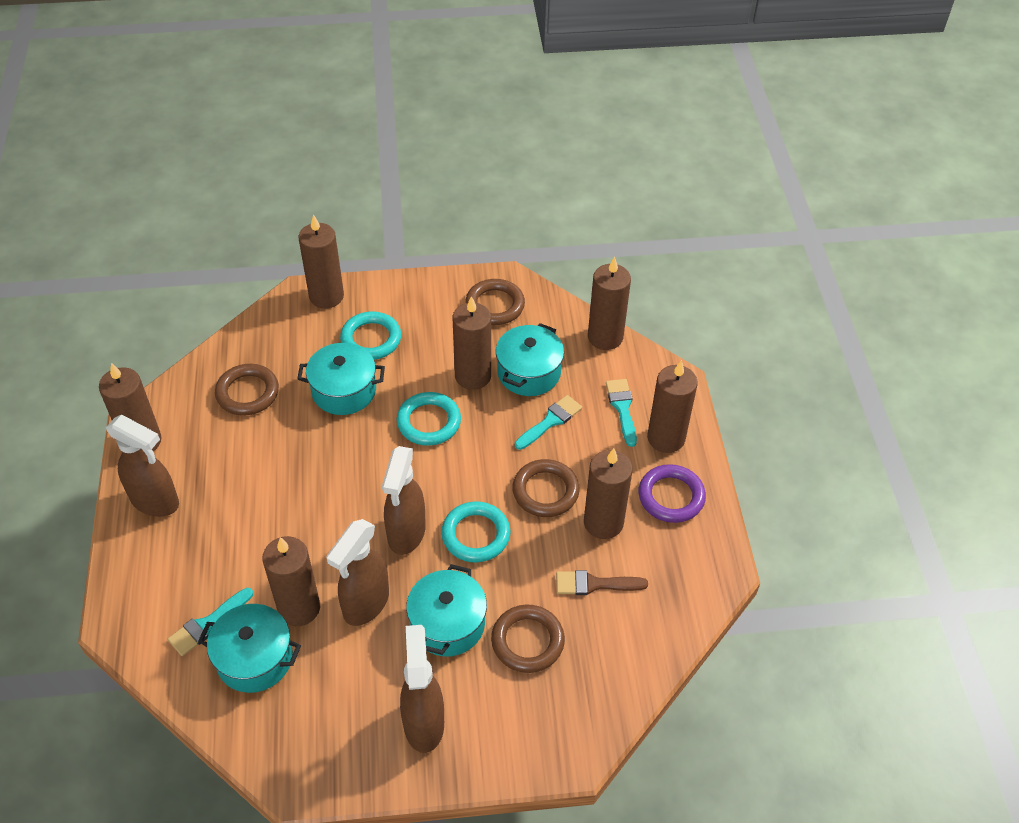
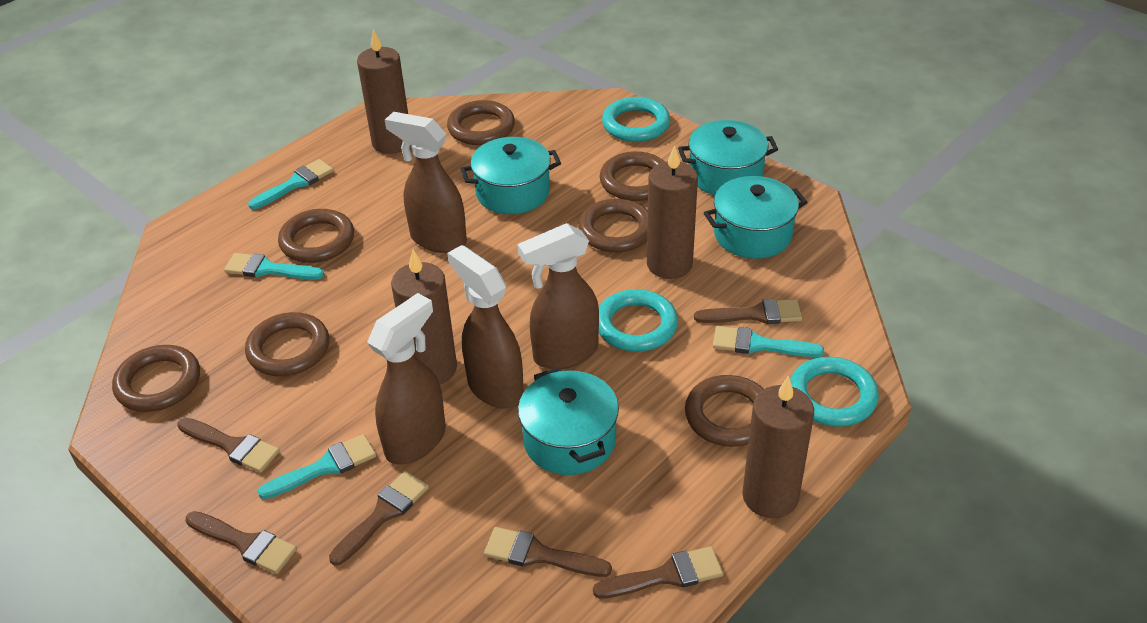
brown brush: [556,570,648,595] = 1 -> [178,418,280,473] [186,511,297,574] [329,471,429,566] [484,527,612,577] [593,546,723,599] [694,299,802,324] = 6
brown candle: [99,363,161,451] [262,536,320,626] [299,214,344,308] [453,296,491,390] [584,448,633,539] [588,256,631,350] [647,360,698,453] = 7 -> [357,29,408,154] [391,250,457,384] [647,145,698,279] [742,376,814,518] = 4
brown ring: [215,364,279,416] [466,279,525,325] [491,605,565,673] [512,459,580,517] = 4 -> [112,345,200,412] [245,312,329,376] [278,209,354,263] [447,100,515,145] [578,199,648,252] [599,151,665,201] [685,375,764,447] = 7
purple ring: [638,464,706,523] = 1 -> none = 0
turquoise brush: [167,588,253,656] [515,395,582,450] [606,379,637,447] = 3 -> [224,253,324,280] [248,159,333,209] [257,434,376,499] [713,326,824,357] = 4

